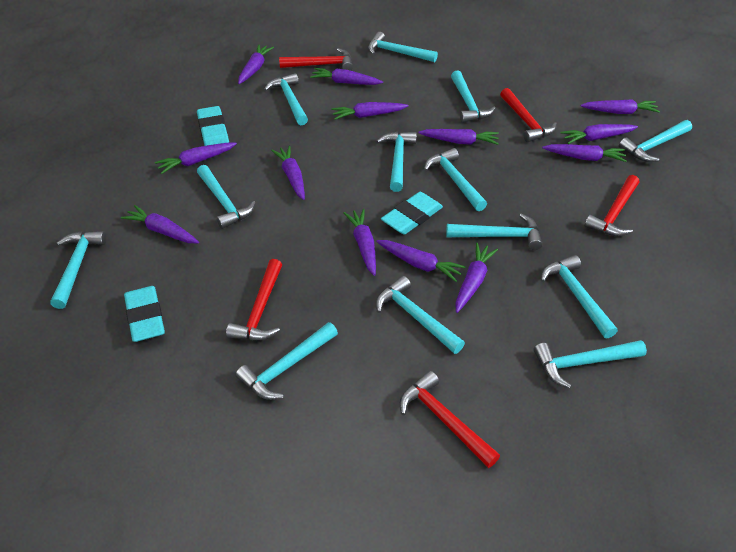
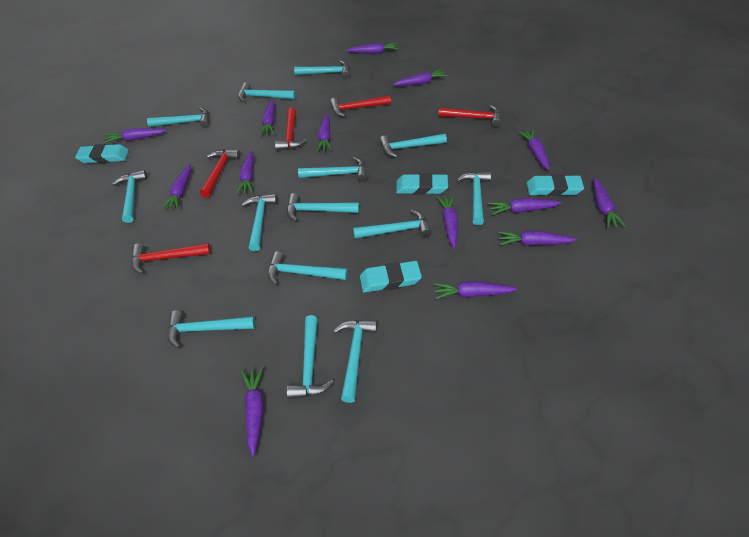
purple carrot: [121,205,199,243] [155,142,237,174] [238,44,274,84] [271,146,305,200] [310,68,383,85] [331,102,409,120] [344,209,376,276] [376,240,466,282] [418,129,499,145] [455,243,498,313] [542,144,627,162] [560,124,638,144] [580,99,660,114] = 13 -> [104,128,167,144] [161,164,191,210] [236,151,253,194] [241,367,264,457] [259,100,275,135] [317,114,332,151] [346,43,399,54] [393,69,448,86] [433,281,518,299] [437,195,458,248] [488,198,562,215] [498,231,577,246] [518,129,550,170] [593,178,626,228] = 14
turquoise eraser: [124,286,165,342] [197,106,229,146] [381,192,443,235] = 3 -> [75,144,129,163] [360,261,422,293] [396,173,448,194] [527,174,584,196] = 4
turquoise hammer: [50,231,107,309] [197,165,256,229] [236,322,338,400] [264,73,308,125] [368,32,438,62] [376,276,465,354] [377,132,417,192] [424,148,487,211] [446,214,542,250] [451,71,496,123] [533,340,647,388] [541,255,618,339] [619,120,692,162] = 13 -> [112,170,147,223] [147,108,209,128] [167,310,256,348] [238,83,296,102] [241,194,277,251] [268,251,348,285] [287,193,359,221] [287,315,334,399] [294,61,350,78] [298,157,367,182] [334,320,377,403] [353,209,432,239] [380,134,447,158] [457,172,491,225] = 14

